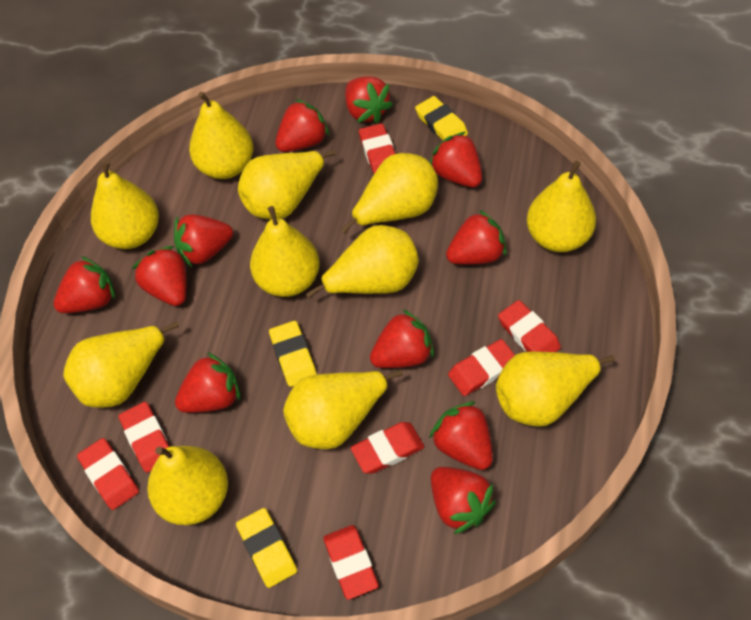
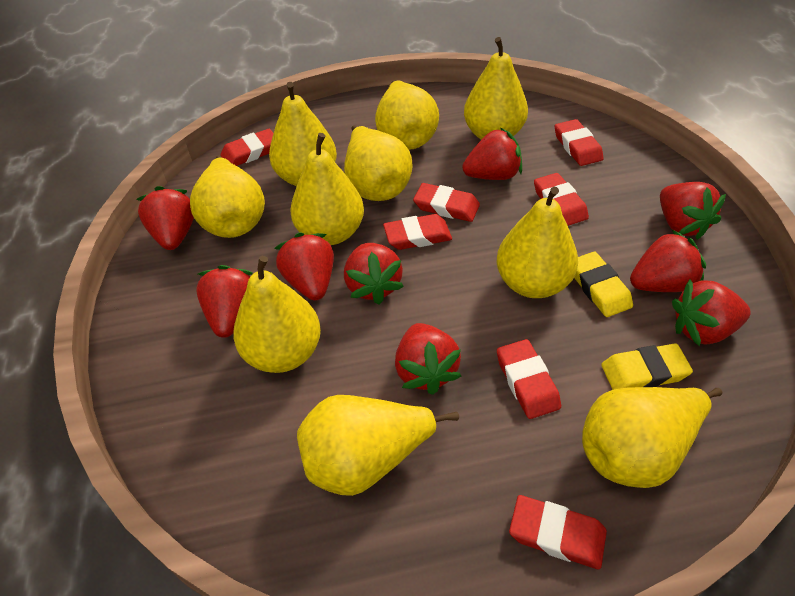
red strawberry: [53,256,115,313] [132,246,187,306] [174,214,233,267] [175,352,240,413] [275,99,329,152] [345,77,393,124] [370,309,434,368] [429,132,482,187] [429,402,493,470] [431,467,496,534] [446,210,507,265] = 11 -> [137,186,194,250] [196,265,253,338] [274,233,334,301] [344,243,404,304] [395,323,461,395] [462,128,522,180] [630,230,706,292] [660,182,726,240] [672,279,751,347] = 9
yellow eraser: [236,508,297,588] [269,321,317,387] [415,96,468,140] = 3 -> [574,252,633,317] [601,344,693,390] = 2
yellow pear: [63,321,179,408] [91,160,159,249] [147,446,228,525] [189,92,253,179] [238,150,336,219] [250,206,320,297] [283,369,403,449] [306,225,419,299] [341,153,438,234] [496,351,615,427] [527,161,596,252] = 11 -> [190,155,265,238] [234,256,321,373] [269,82,337,186] [290,133,364,245] [297,395,459,496] [344,125,412,201] [375,81,439,150] [464,37,528,140] [496,187,578,298] [582,387,722,488] = 10

